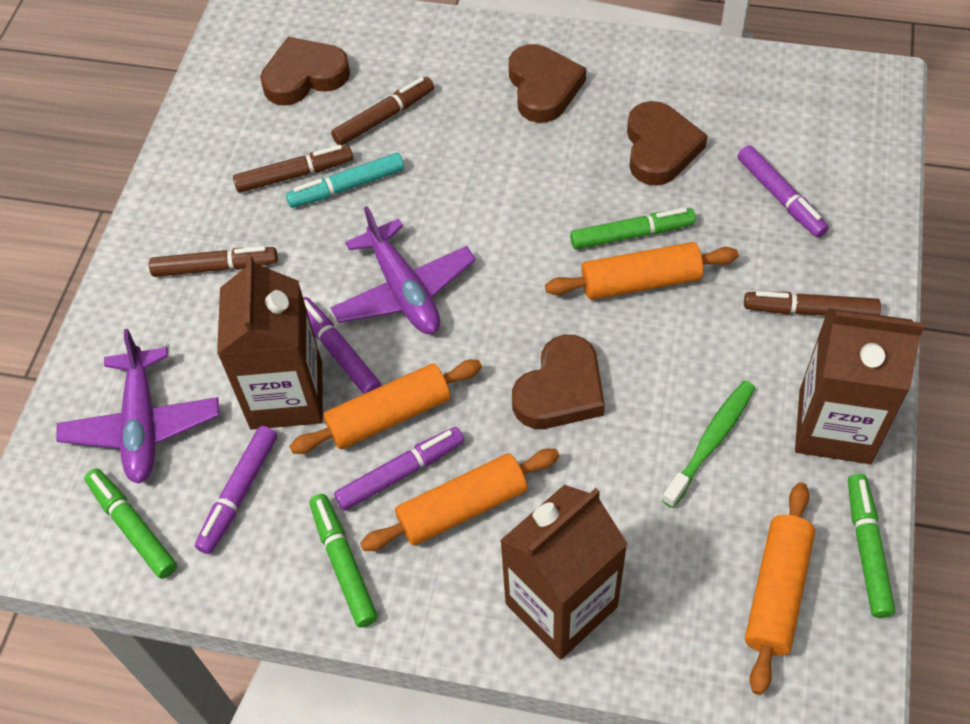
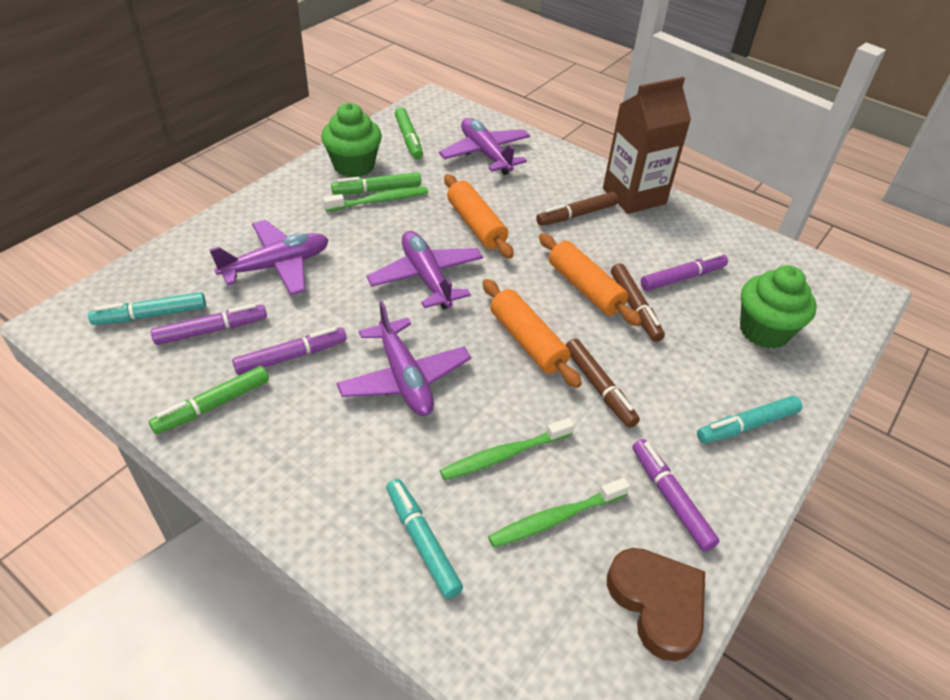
brown carton: [217,255,323,430] [500,485,628,659] [795,308,925,464] = 3 -> [603,77,691,214] = 1
brown heart: [260,37,350,106] [509,44,586,123] [512,335,605,429] [627,101,708,186] = 4 -> [607,548,705,661] = 1
brown marker: [149,246,278,277] [233,145,353,193] [331,77,434,146] [744,291,881,316] = 4 -> [536,192,618,226] [566,338,640,428] [611,263,665,342] = 3
green cupcake: none = 0 -> [321,103,382,177] [740,265,817,349] = 2
green marker: [85,468,177,579] [310,494,378,628] [570,208,696,249] [848,474,895,618] = 4 -> [149,366,269,434] [331,172,421,195] [395,107,423,159] = 3
green toothbrush: [662,381,755,508] = 1 -> [323,187,428,212] [440,418,575,480] [488,478,630,548] = 3
orange rolling pin: [289,360,482,454] [360,449,559,551] [545,242,738,300] [745,482,815,695] = 4 -> [444,174,514,259] [483,279,582,388] [539,233,642,326] = 3
purple plane: [56,329,219,484] [331,206,476,334] = 2 -> [209,220,329,295] [336,301,471,416] [366,231,483,310] [439,118,530,175] = 4
turquoise marker: [286,153,404,208] = 1 -> [88,292,206,325] [386,479,463,599] [697,396,802,444] = 3

